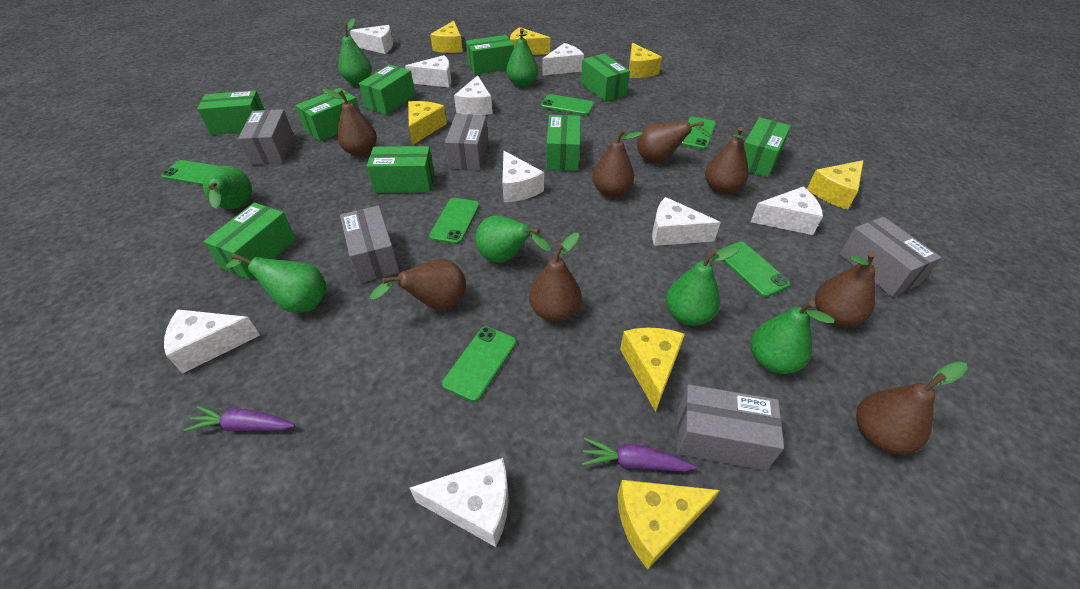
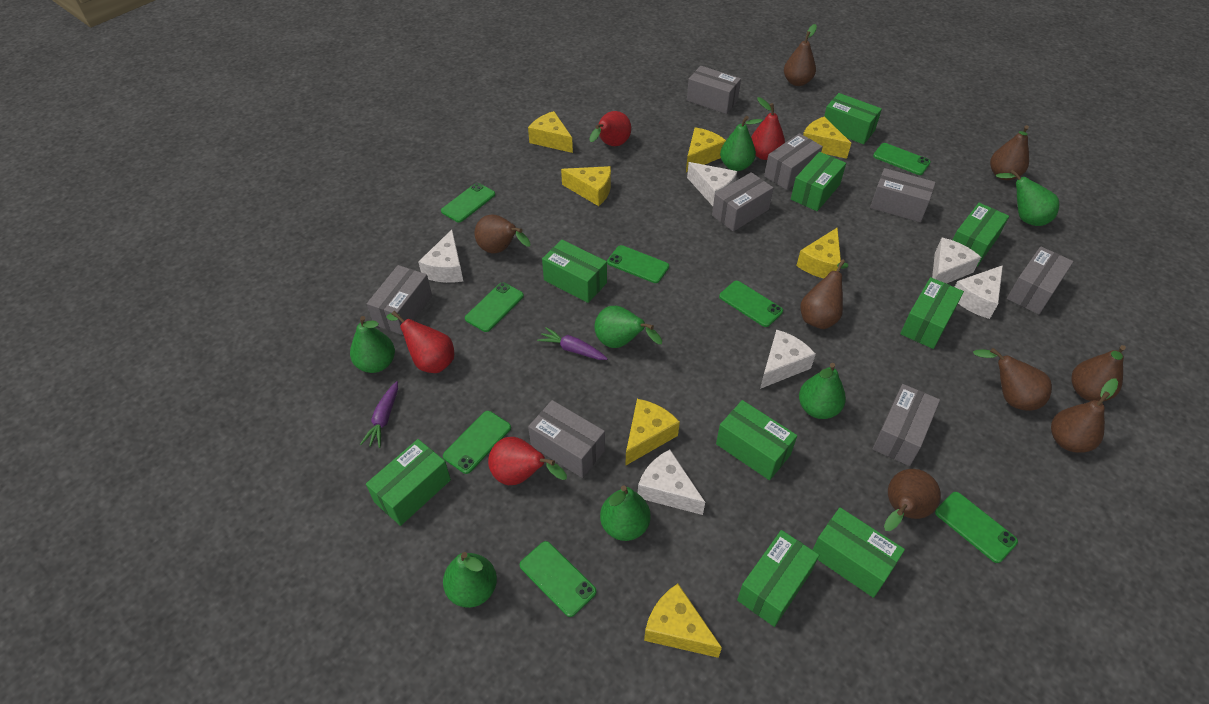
green phone: [161,160,219,185] [429,198,480,244] [442,326,516,402] [541,94,594,115] [681,117,716,150] [718,242,790,297] = 6 -> [441,183,495,222] [443,411,511,474] [465,282,524,332] [520,541,596,617] [607,245,669,283] [719,281,783,327] [873,143,931,175] [935,492,1018,563] = 8
grey box: [238,109,294,165] [340,205,399,283] [445,114,488,170] [677,384,784,471] [839,217,941,297] = 5 -> [367,265,432,335] [528,400,605,478] [687,66,741,114] [712,172,773,232] [764,133,823,190] [870,168,936,222] [872,384,940,466] [1007,246,1074,314] = 8
red pear: none = 0 -> [387,311,454,373] [488,437,567,485] [589,111,631,146] [751,97,785,160] = 4
white cheese: [164,309,260,374] [350,25,393,54] [405,55,451,88] [410,458,509,547] [454,75,492,115] [502,151,544,202] [543,43,584,75] [652,197,721,246] [750,186,823,235] = 9 -> [418,229,463,283] [638,450,705,515] [687,162,737,206] [760,329,816,389] [932,238,981,283] [955,265,1003,319] = 6

